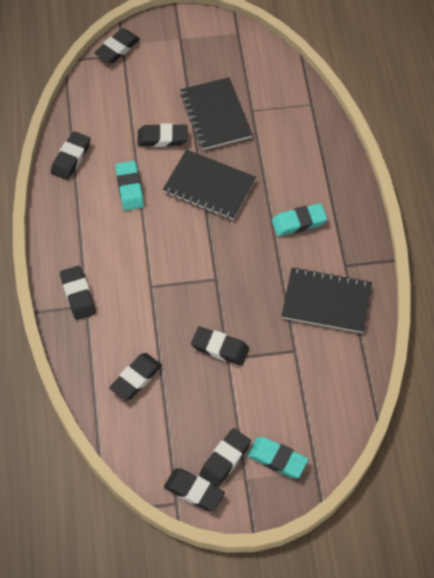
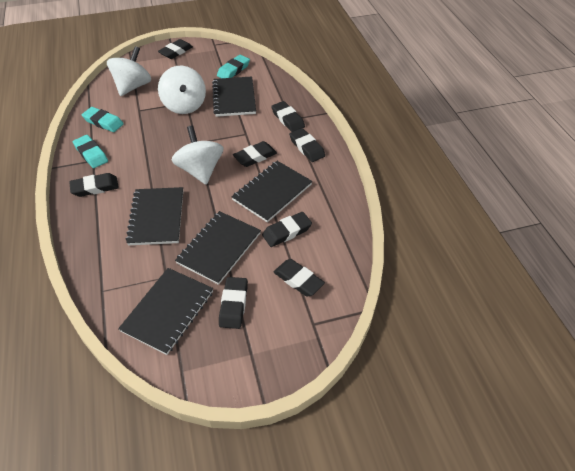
black notebook: [163,149,256,220] [180,77,253,150] [281,267,372,333] = 3 -> [118,268,213,355] [125,187,183,246] [175,211,261,285] [212,76,256,117] [232,161,312,222] = 5
white spinning top: none = 0 -> [107,46,151,96] [158,66,206,114] [171,126,223,185] = 3

